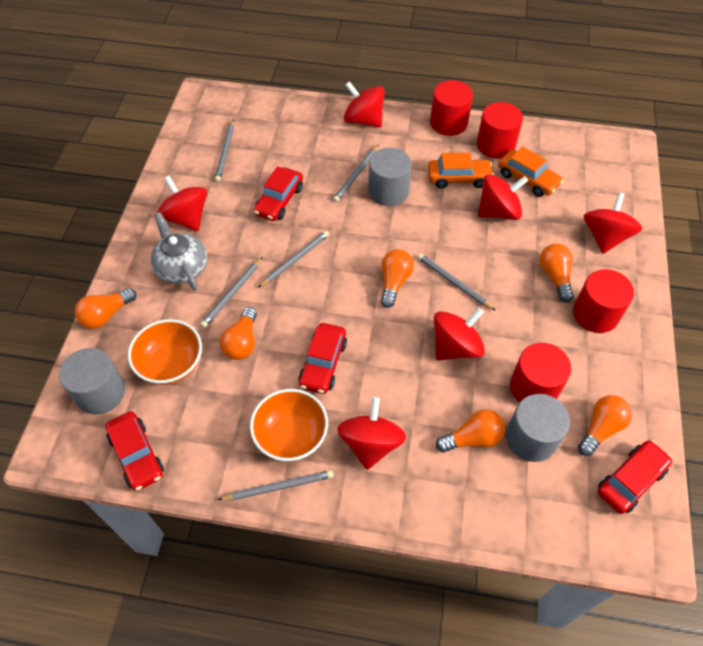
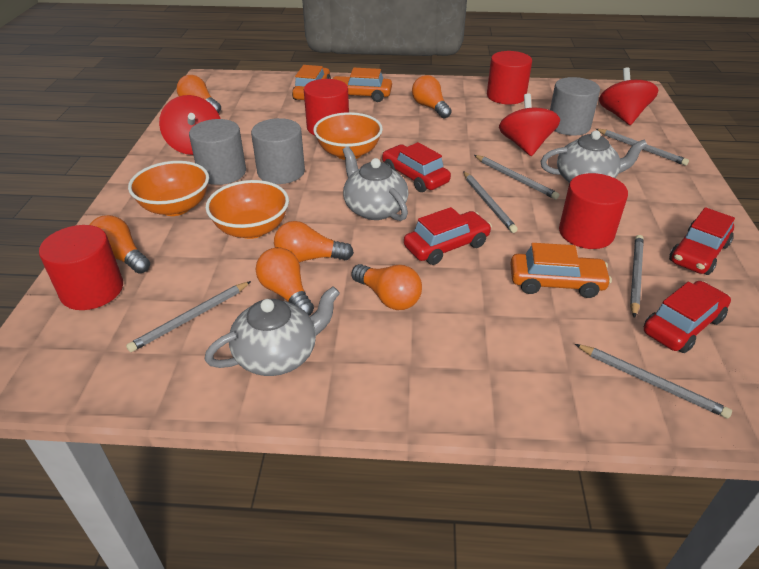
grey teapot: [151,212,207,290] = 1 -> [205,286,340,376] [343,146,408,221] [541,130,648,183] = 3
orange bowl: [128,319,202,385] [250,389,328,461] = 2 -> [128,161,209,216] [205,180,289,239] [313,112,383,160] = 3
orange car: [428,153,494,188] [498,146,563,197] = 2 -> [292,65,331,100] [331,68,392,102] [510,243,612,298] = 3
red spinning top: [157,175,207,231] [337,397,406,470] [344,81,385,127] [434,307,485,361] [478,174,529,220] [584,192,642,254] = 6 -> [159,95,221,155] [499,93,560,156] [599,67,658,125] = 3

